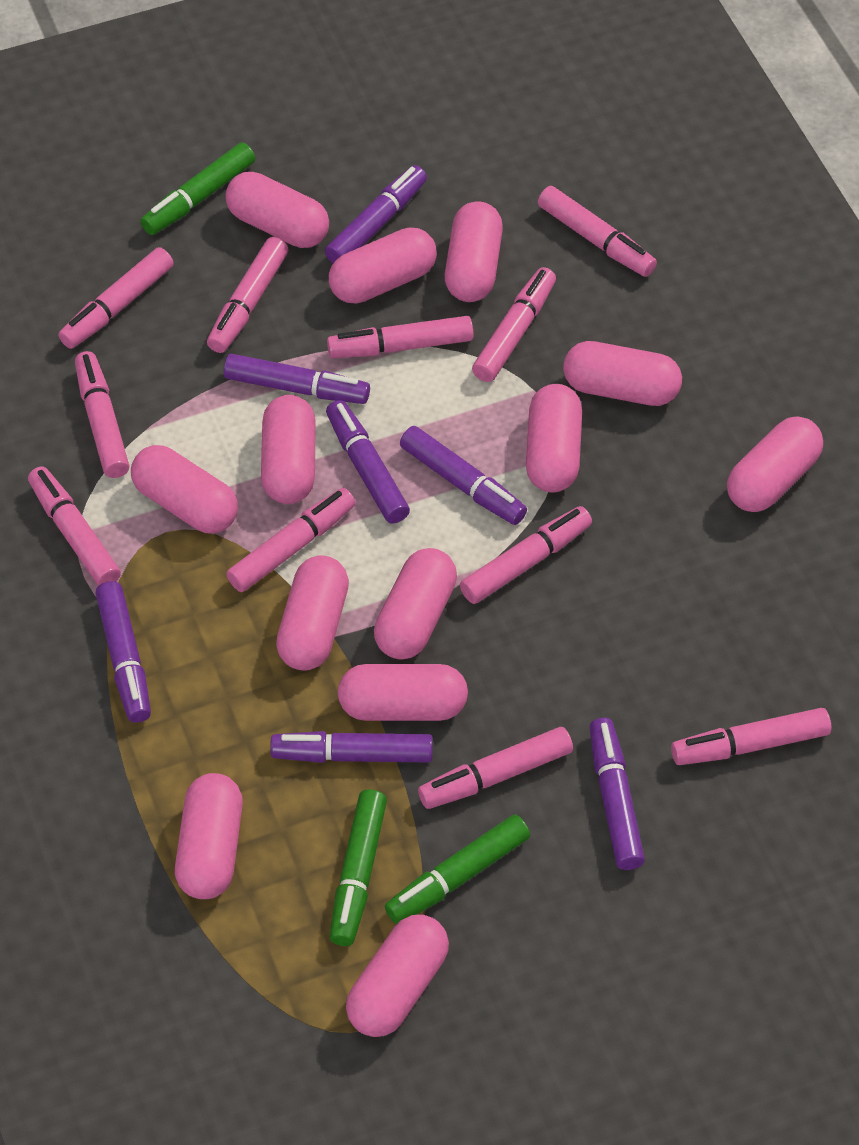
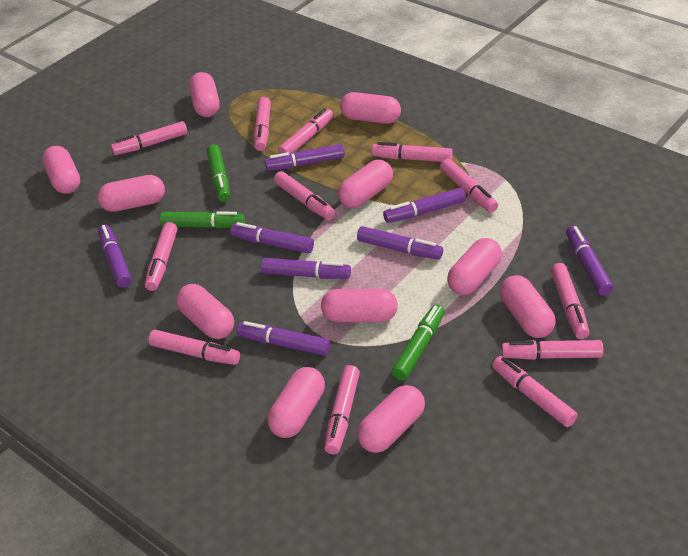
pink capsule: [131,445,238,534] [175,773,243,899] [225,172,329,248] [261,395,316,504] [276,555,349,671] [329,228,437,304] [338,664,468,721] [346,914,449,1037] [374,548,457,660] [445,201,503,302] [526,384,582,492] [563,341,682,406] [727,416,823,512] = 13 -> [42,146,80,194] [97,175,165,212] [176,284,234,339] [189,72,220,117] [267,367,325,438] [321,289,398,322] [338,160,393,208] [340,92,401,124] [357,385,425,453] [447,238,502,295] [500,275,556,338] = 11
pink marker: [28,466,121,586] [58,247,174,349] [75,351,129,478] [207,237,289,353] [226,488,355,592] [327,316,474,358] [418,727,573,809] [460,506,592,604] [472,267,556,382] [538,186,657,277] [671,708,831,765] = 11 -> [111,121,188,155] [145,222,178,291] [148,330,240,365] [254,97,271,151] [274,171,335,220] [278,108,333,154] [324,365,360,454] [372,142,452,162] [440,158,498,212] [492,356,578,427] [501,340,603,360] [550,263,589,339] = 12
purple marker: [95,581,151,723] [224,354,370,404] [270,731,433,763] [325,165,427,263] [326,400,410,524] [400,426,527,525] [590,718,645,870] = 7 -> [98,225,132,288] [230,222,314,254] [237,321,330,356] [261,258,351,279] [265,144,345,171] [357,226,443,259] [383,188,466,223] [566,226,613,296] = 8

